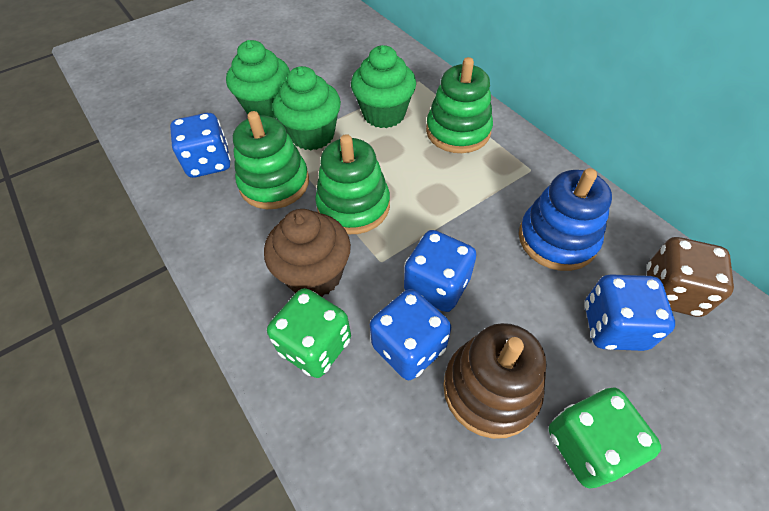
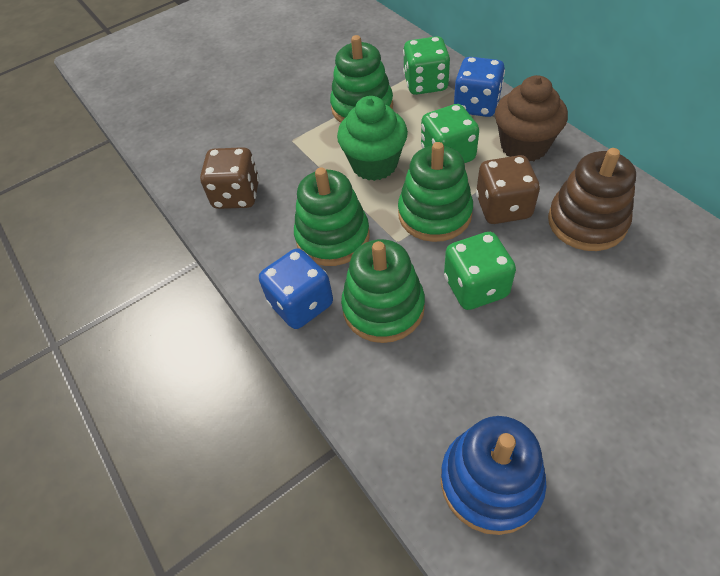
blue dice: [170,113,231,178] [370,289,451,380] [404,230,477,312] [585,274,675,351] = 4 -> [259,248,333,329] [454,57,505,117] = 2
brown dice: [647,237,734,317] = 1 -> [200,147,260,209] [476,155,540,224] = 2
green cupcake: [226,40,290,119] [273,66,341,150] [351,45,416,128] = 3 -> [337,96,408,181] = 1
green dice: [267,288,351,378] [549,387,661,489] = 2 -> [403,36,450,95] [421,104,479,163] [444,232,516,310] = 3
green stacking toy: [233,111,309,209] [315,134,390,234] [426,57,493,153] = 3 -> [294,167,370,266] [330,35,393,123] [341,239,425,343] [398,142,473,242] = 4

